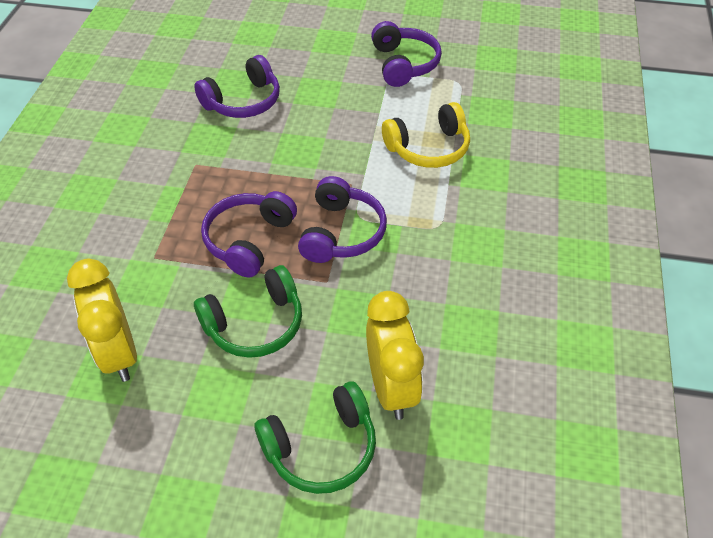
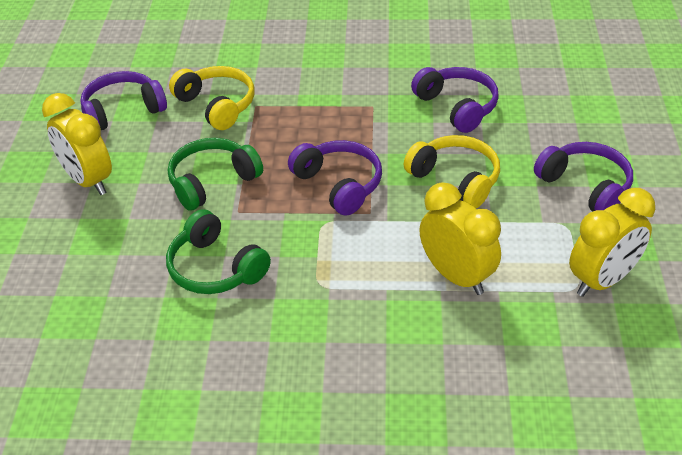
yellow clock: [67,259,137,382] [366,291,424,420] = 2 -> [42,93,112,195] [419,182,501,295] [569,188,655,297] = 3
yellow headphones: [382,102,470,168] = 1 -> [169,66,254,130] [404,135,500,208] = 2

